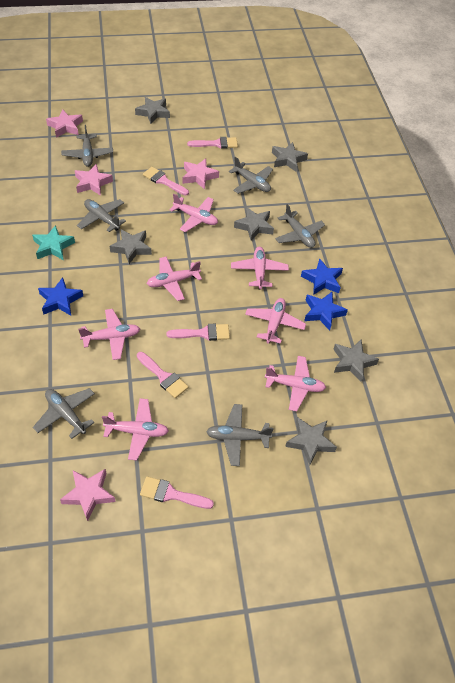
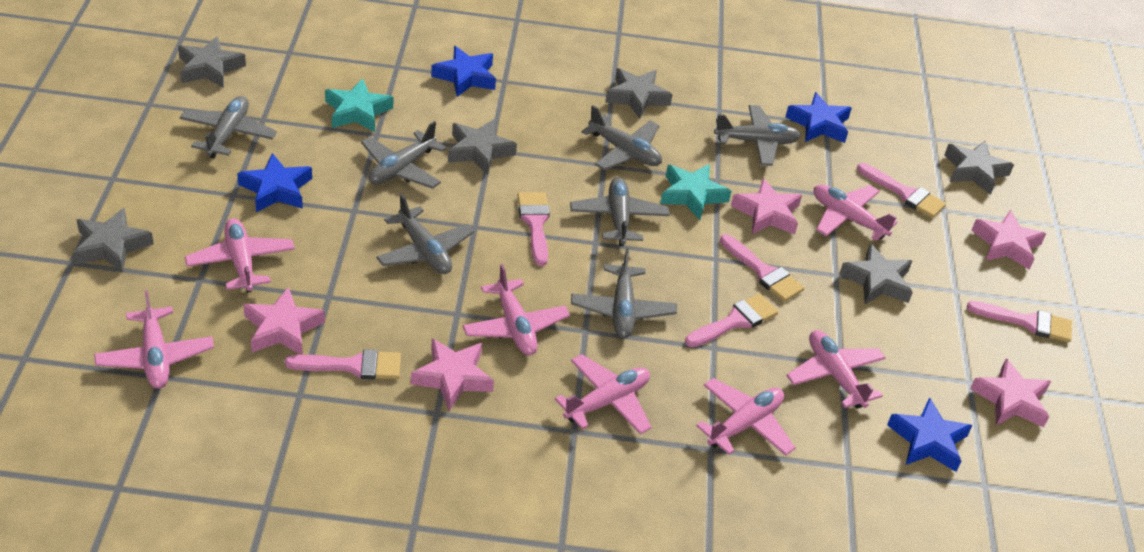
blue star: [38,277,83,316] [301,258,343,295] [304,292,348,331] = 3 -> [237,153,312,212] [431,46,496,97] [785,92,852,143] [887,398,972,472] = 4
grey plane: [33,388,95,439] [61,125,113,167] [77,199,126,232] [206,404,273,466] [229,157,273,194] [275,204,325,248] = 6 -> [180,96,277,159] [361,121,446,189] [376,194,474,274] [570,177,670,246] [571,248,677,338] [581,105,662,170] [714,105,801,166] = 7
pink brush: [137,352,189,398] [140,476,214,509] [143,167,189,196] [167,324,230,341] [187,137,238,149] = 5 -> [285,349,401,379] [517,192,550,266] [685,294,778,347] [720,234,804,302] [857,163,946,218] [967,301,1072,343] = 6
pink star: [46,110,83,138] [60,469,116,521] [75,164,113,196] [183,158,219,190] = 4 -> [243,287,325,355] [411,339,494,411] [731,178,802,234] [970,358,1051,427] [971,210,1046,270] = 5
turquoise star: [32,225,75,260] = 1 -> [325,79,393,132] [660,164,731,220] = 2

